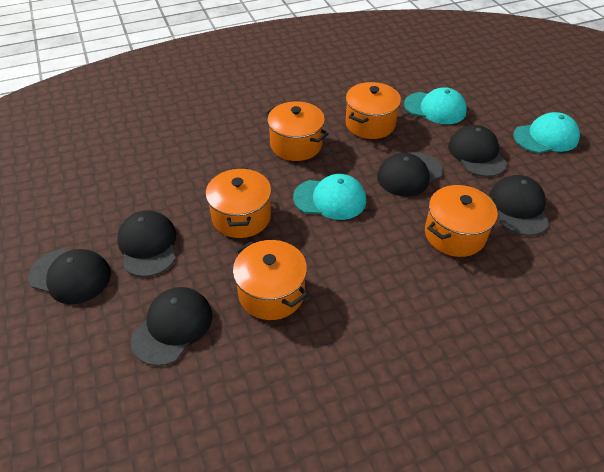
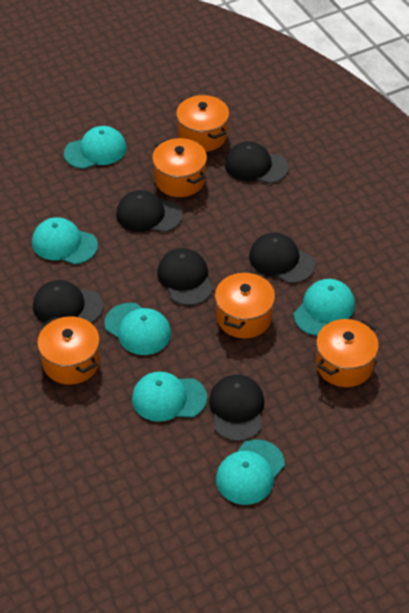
turquoise cap: [293,174,366,220] [404,87,467,124] [513,112,580,153] = 3 -> [32,217,98,265] [64,126,127,169] [104,303,171,355] [132,372,207,422] [216,439,285,505] [294,279,355,336] = 6

